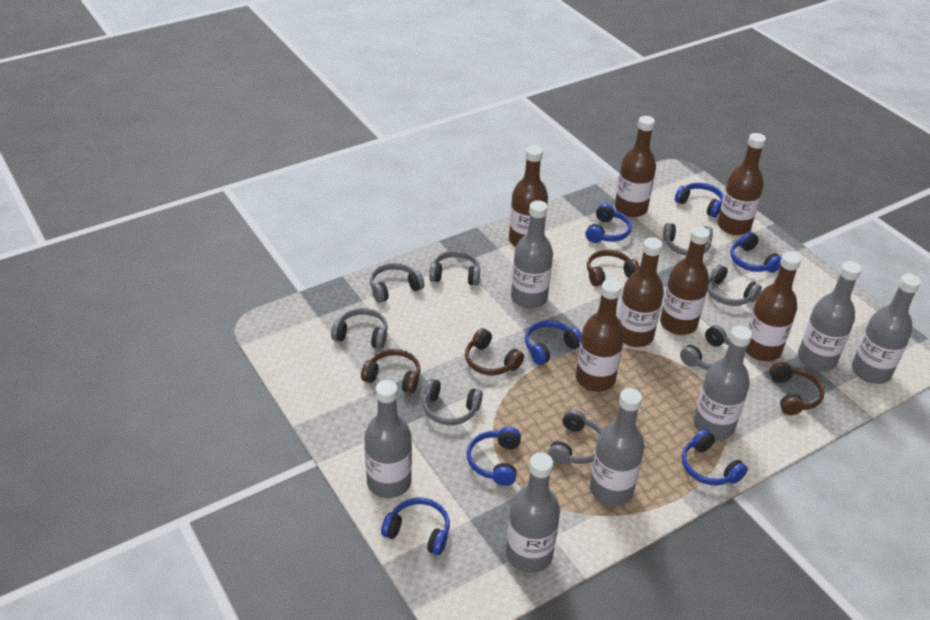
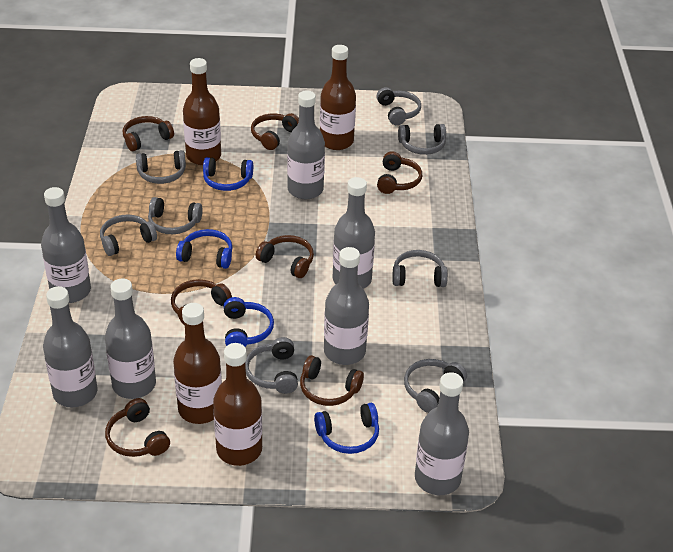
blue headphones: [381,498,450,555] [467,427,521,486] [525,320,582,365] [585,203,632,243] [675,183,724,218] [682,429,748,485] [730,232,782,273] = 7 -> [176,229,233,269] [203,157,253,191] [224,297,274,347] [314,403,379,454] = 4
brown bottle: [509,146,548,247] [576,279,624,392] [615,116,656,217] [618,237,664,347] [660,226,710,335] [717,133,766,235] [746,251,801,361] = 7 -> [173,303,222,424] [183,58,221,165] [213,343,262,466] [320,45,356,150] = 4
brown headphones: [361,349,420,394] [465,328,524,375] [587,250,640,286] [769,362,825,415] = 4 -> [105,398,170,457] [123,116,174,151] [171,279,232,326] [251,113,299,150] [256,235,314,278] [300,355,364,406] [377,151,422,194] = 7

